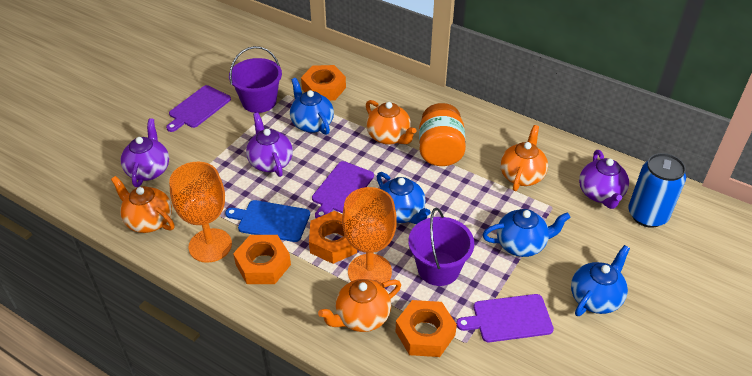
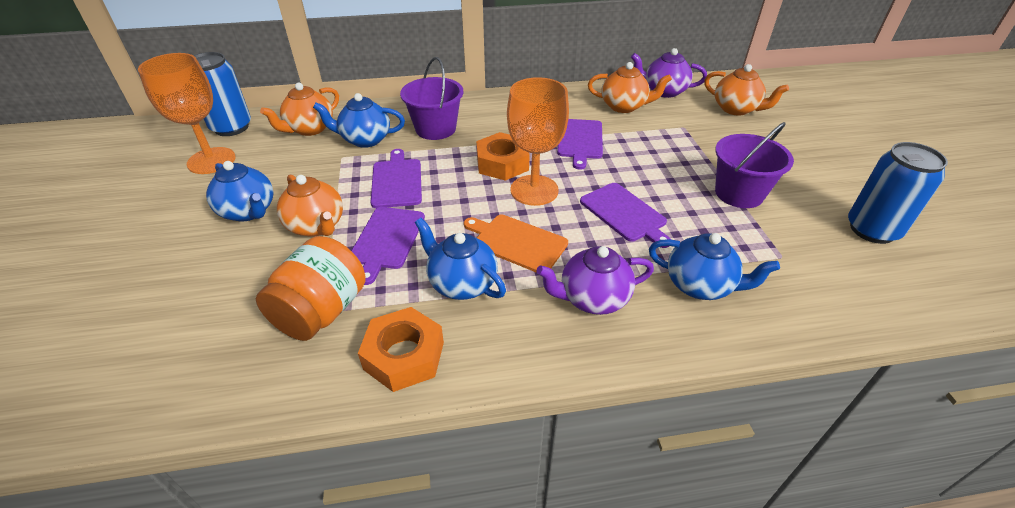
blue can: [628,153,686,228] = 1 -> [193,52,251,136] [848,142,948,244] = 2
blue cutting board: [225,200,310,242] = 1 -> none = 0
orange cutting board: none = 0 -> [464,215,568,273] = 1
orange nut: [233,235,291,284] [301,65,346,101] [309,211,357,264] [396,300,457,357] = 4 -> [358,307,444,392] [476,132,530,181] = 2
purple cutting board: [166,85,231,132] [312,161,374,218] [456,294,554,342] = 3 -> [351,207,425,285] [371,149,422,208] [557,119,603,170] [580,183,671,248] = 4
purple teapot: [121,118,169,187] [246,113,293,177] [579,150,629,209] = 3 -> [536,246,654,315] [631,48,707,98] = 2

